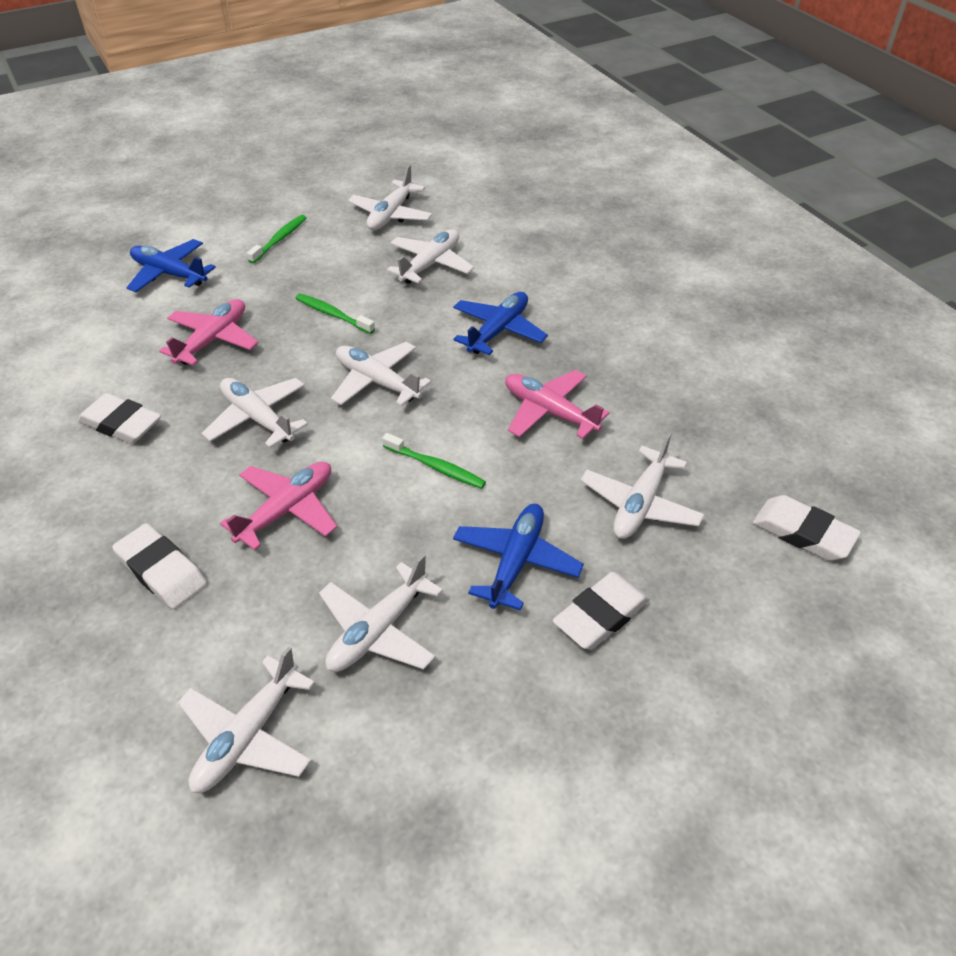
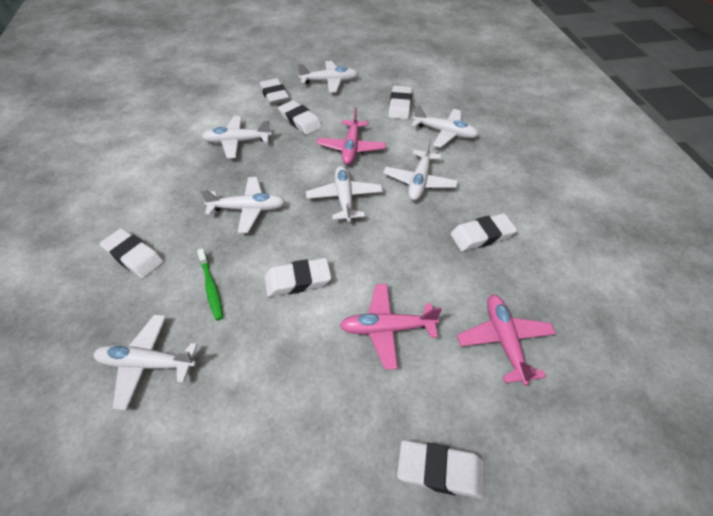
blue plane: [126,239,216,292] [453,292,548,355] [453,504,584,611] = 3 -> none = 0
green toothbrush: [247,215,306,264] [296,294,375,334] [382,433,486,489] = 3 -> [197,248,223,321] = 1
white eraser: [78,393,161,444] [112,523,207,609] [553,572,650,650] [753,495,861,561] = 4 -> [100,228,164,279] [259,78,289,105] [265,258,332,297] [278,100,322,135] [388,86,412,119] [397,440,485,499] [450,213,517,251] = 7

